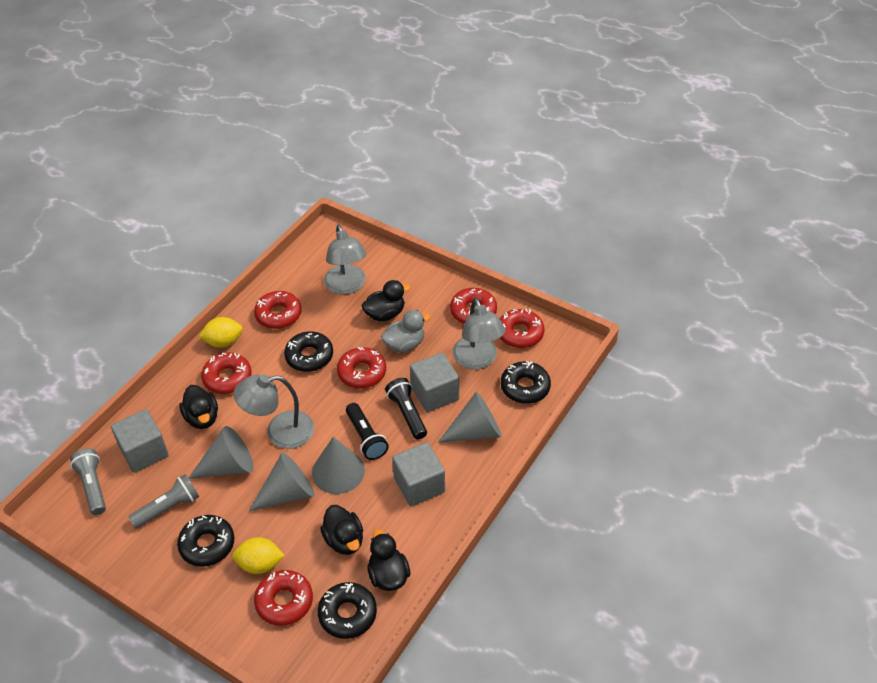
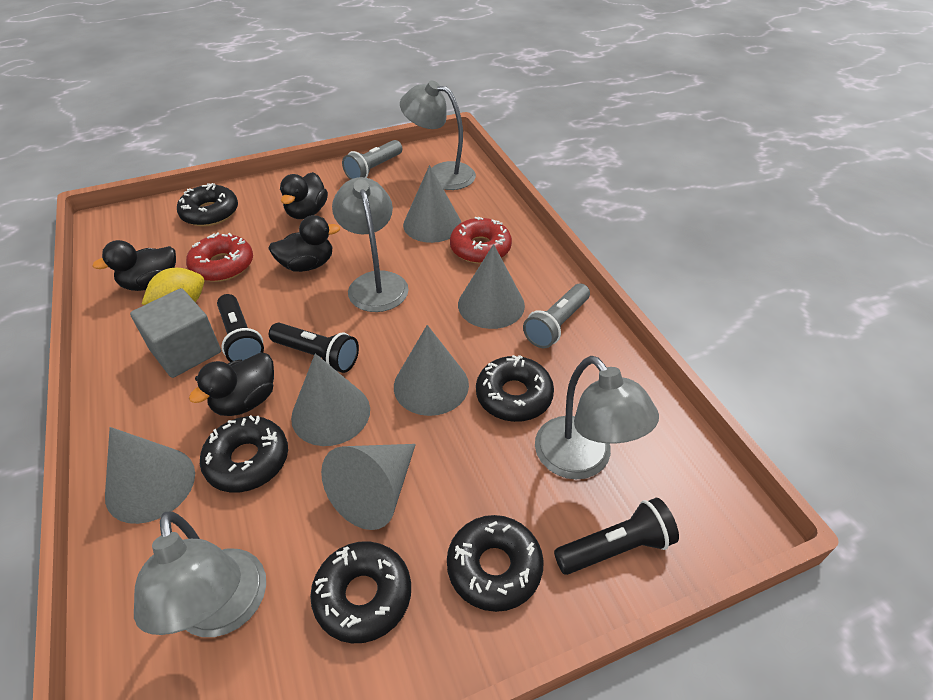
black donut: [177,515,234,567] [284,331,333,372] [318,582,377,639] [501,361,551,404] = 4 -> [177,183,238,226] [200,415,288,492] [310,541,411,643] [447,515,544,612] [476,355,554,422] = 5
black flashlight: [346,403,388,460] [385,378,427,440] = 2 -> [217,294,264,362] [269,323,359,373] [554,498,679,575] = 3
grey cone: [189,426,254,479] [249,453,315,511] [312,437,365,494] [438,392,502,443] = 4 -> [105,427,195,524] [291,353,370,446] [321,444,416,530] [394,325,469,416] [403,165,461,243] [458,244,525,329] = 6
grey cube: [111,409,169,473] [392,442,445,507] [410,353,459,412] = 3 -> [130,288,221,378] = 1
grey duck: [381,310,431,353] = 1 -> none = 0
grey lamp: [234,374,314,449] [324,224,366,295] [452,298,505,370] = 3 -> [134,512,266,637] [332,177,409,312] [400,81,476,190] [535,356,659,479] = 4
red donut: [201,352,251,394] [254,291,302,329] [254,570,313,626] [337,347,386,389] [450,288,497,324] [500,309,544,348] = 6 -> [186,233,253,282] [450,217,512,264] = 2
yellow lemon: [199,317,243,348] [232,537,285,574] = 2 -> [142,268,204,305] = 1

